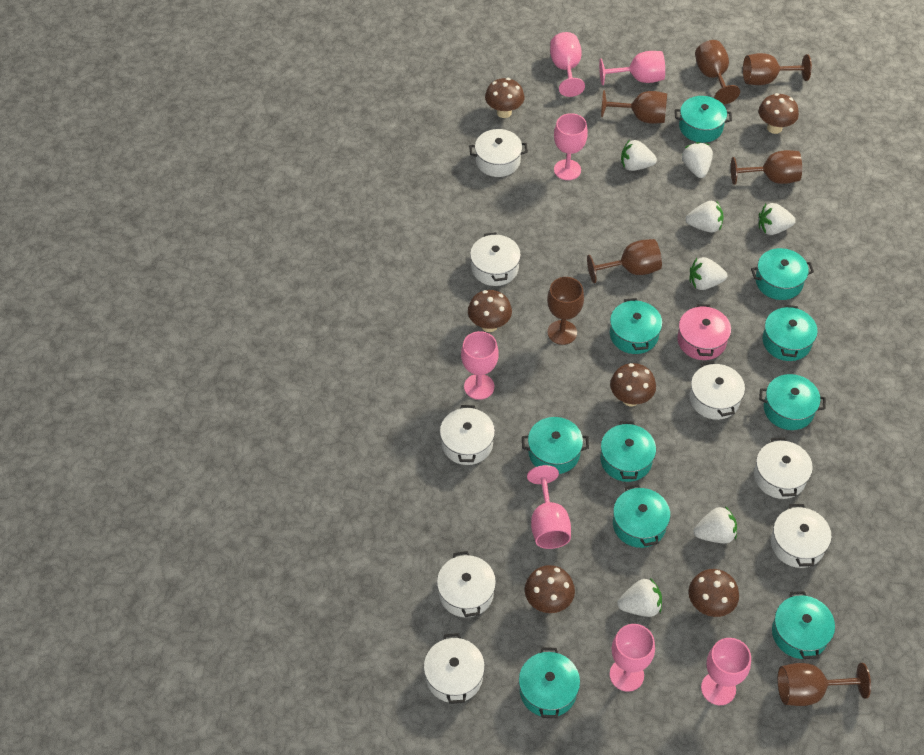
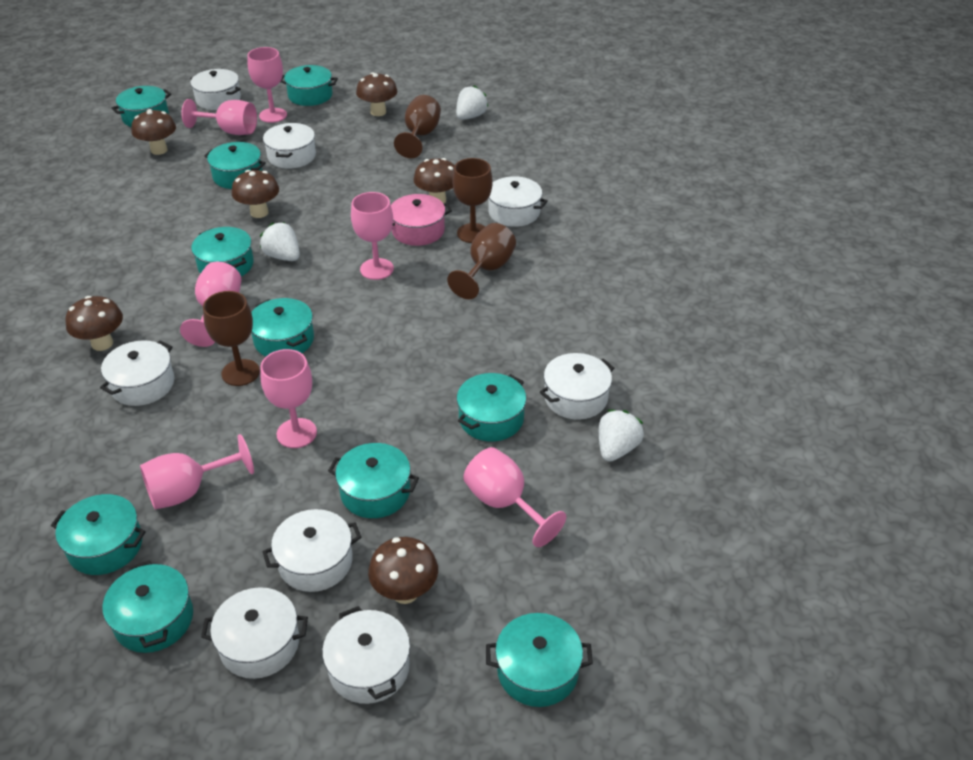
brown goblet: [547,277,584,345] [587,239,662,283] [601,90,667,124] [695,40,740,105] [731,150,802,185] [743,53,812,85] [778,663,871,706] = 7 -> [203,291,260,386] [394,95,441,158] [447,223,516,299] [452,158,493,243] = 4
white strawberry: [617,578,662,617] [621,140,657,171] [682,142,713,178] [686,201,724,233] [689,257,727,290] [694,506,737,543] [759,203,796,235] = 7 -> [260,222,300,261] [456,85,488,120] [599,410,644,462] = 3

